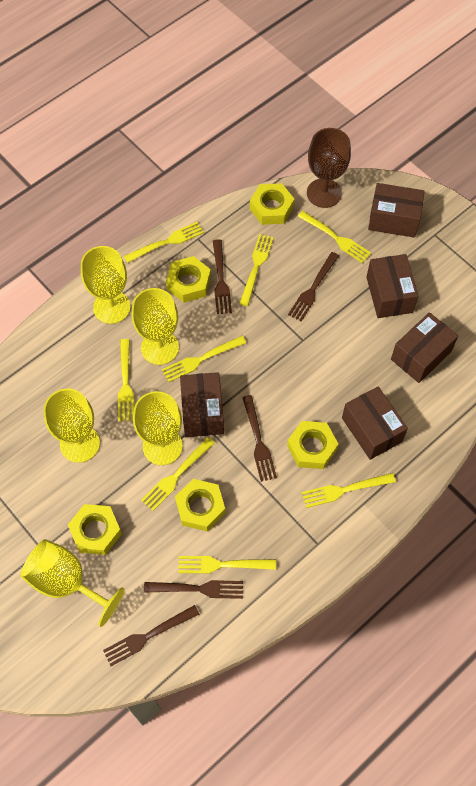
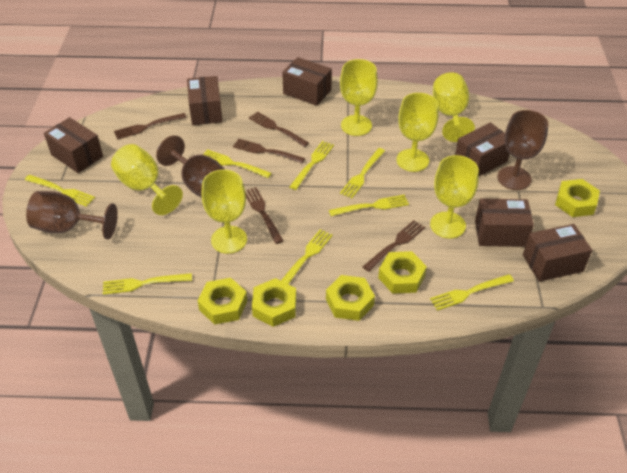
brown box: [180,372,224,437] [342,386,408,460] [366,254,418,318] [368,183,425,238] [391,312,458,383] = 5 -> [44,117,103,173] [187,76,223,125] [282,57,332,106] [455,122,510,176] [475,199,534,247] [523,224,592,282] = 6
brown goblet: [307,128,351,208] = 1 -> [26,191,118,240] [156,135,225,198] [497,110,548,190] = 3
yellow goblet: [20,539,125,627] [44,389,100,463] [81,246,130,324] [132,288,179,365] [133,391,183,465] = 5 -> [111,144,183,215] [202,170,247,254] [340,59,378,136] [396,93,439,172] [430,155,479,238] [433,72,475,142] = 6

